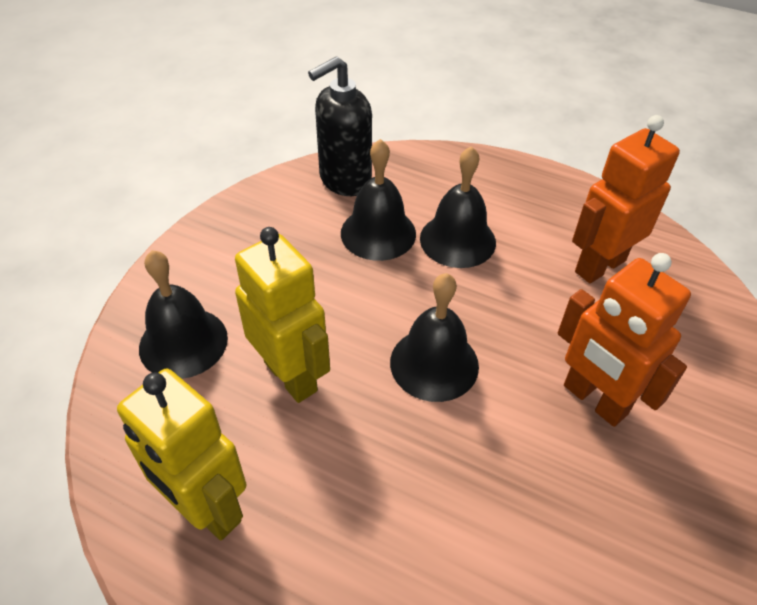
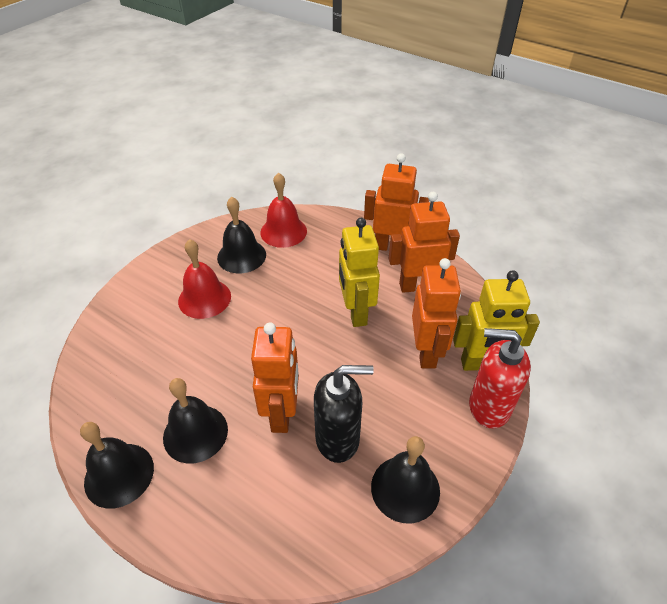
orange robot: [558,253,691,427] [572,115,680,283] = 2 -> [251,323,299,433] [364,153,429,251] [389,192,460,293] [412,258,461,368] = 4
red bell: none = 0 -> [178,239,231,319] [260,172,307,248] = 2
red soap dispenser: none = 0 -> [469,328,531,428] = 1

